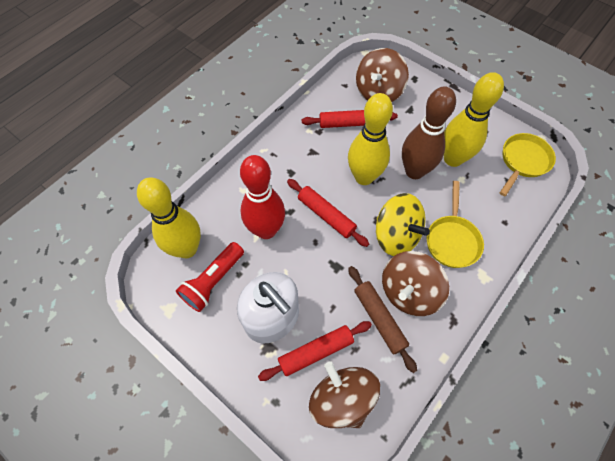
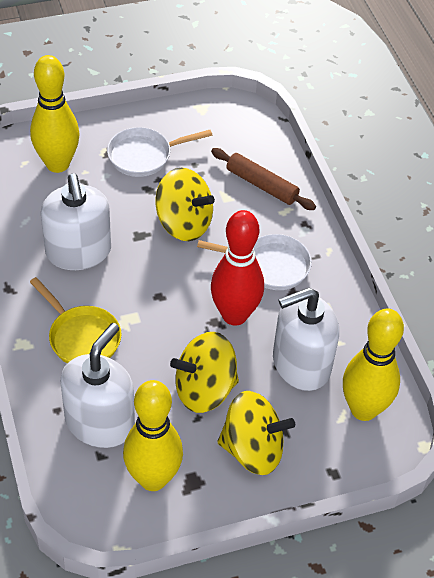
brown bowling pin: [402,86,456,179] = 1 -> none = 0
brown spinning top: [309,361,380,428] [356,48,409,102] [382,251,449,316] = 3 -> none = 0
red flashlight: [176,242,244,312] = 1 -> none = 0
red rolling pin: [258,321,372,381] [287,179,369,247] [302,110,398,128] = 3 -> none = 0
white pan: none = 0 -> [107,127,212,177] [197,234,312,290] = 2
white soap dispenser: [237,272,299,343] = 1 -> [41,174,111,270] [60,323,135,448] [273,287,339,391] = 3
yellow pan: [427,181,484,268] [500,133,556,196] = 2 -> [30,277,122,363] = 1
yellow spinning top: [376,193,430,256] = 1 -> [156,167,215,241] [170,332,239,413] [217,391,295,475] = 3

